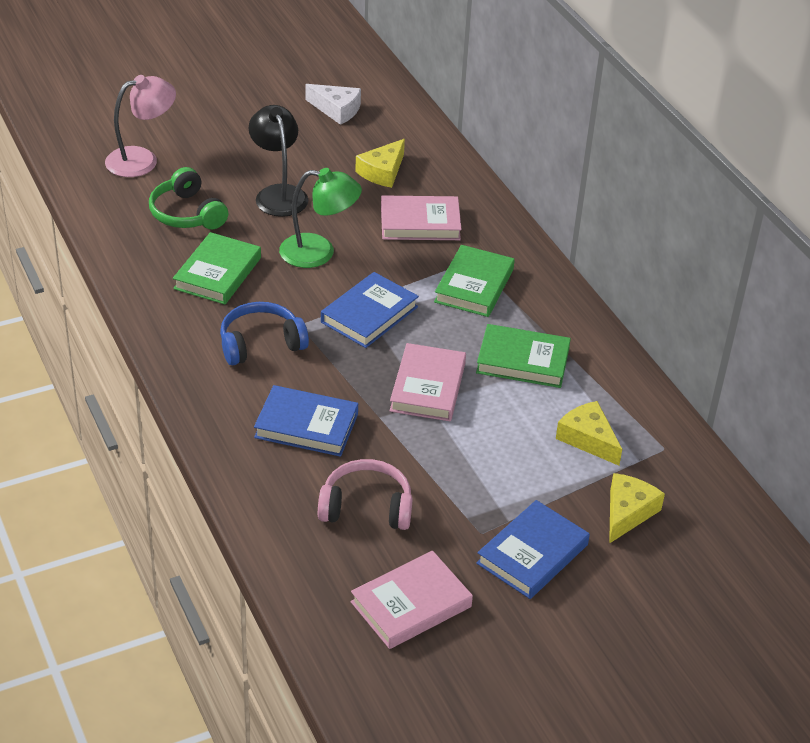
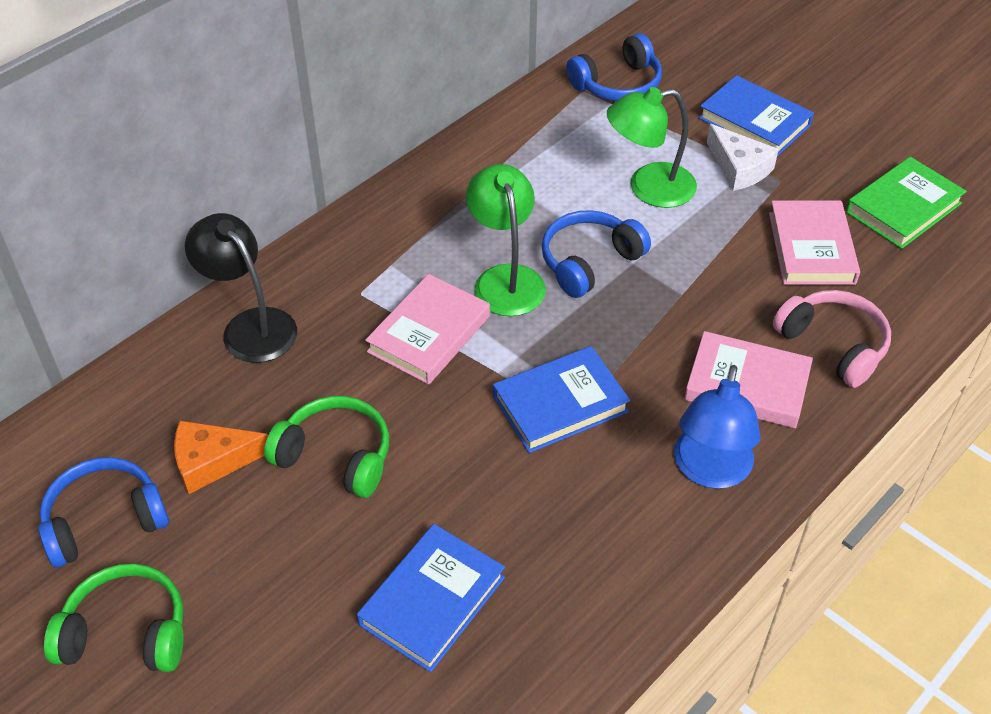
blue headphones: [220,302,309,365] = 1 -> [38,457,169,568] [542,210,651,298] [566,33,662,101] = 3
blue lamp: none = 0 -> [674,365,761,489] = 1
green book: [173,232,261,305] [434,245,515,317] [476,324,571,388] = 3 -> [846,157,966,249] = 1
green headphones: [149,167,228,229] = 1 -> [44,564,184,672] [264,396,389,498] = 2
green lamp: [279,168,362,268] = 1 -> [466,164,546,316] [607,87,697,208] = 2
orange cheese: none = 0 -> [174,421,268,494] = 1
pink lamp: [105,75,176,177] = 1 -> none = 0
yellow cheese: [355,139,405,188] [556,401,622,466] [609,473,665,544] = 3 -> none = 0

